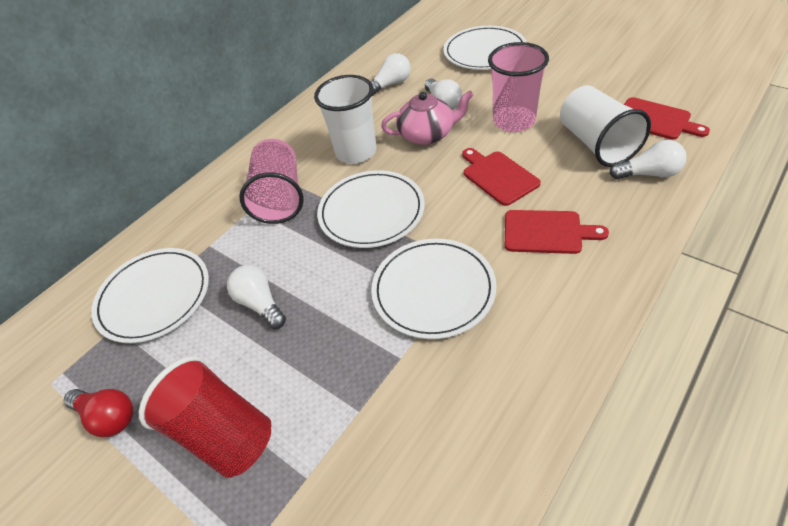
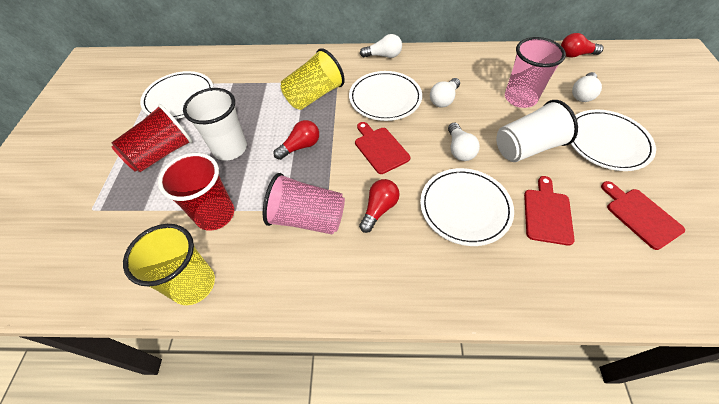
pink teapot: [381,91,474,145] = 1 -> none = 0
red cup: [139,356,271,478] = 1 -> [111,104,193,172] [158,153,234,231] = 2
red light bulb: [64,389,133,437] = 1 -> [274,120,319,160] [359,179,400,233] [561,33,603,58] = 3
yellow cup: none = 0 -> [123,224,215,305] [281,48,345,110] = 2

